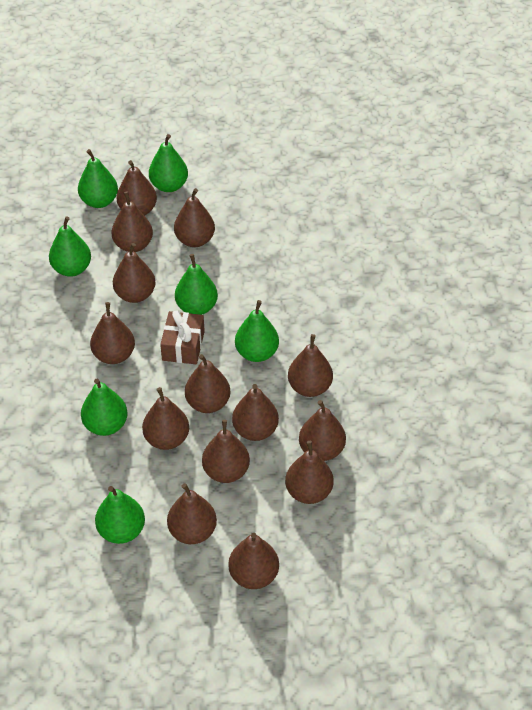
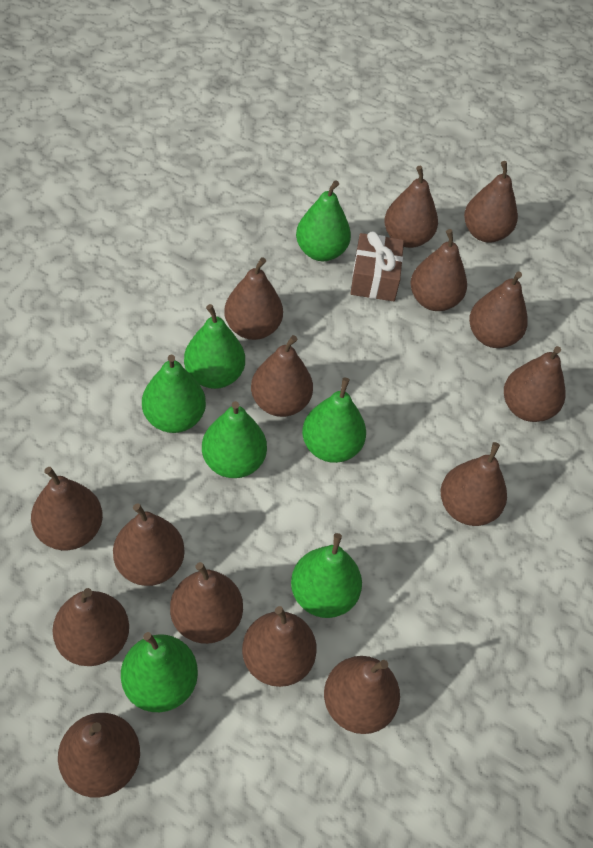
brown pear: [90,302,135,364] [112,191,153,252] [113,243,156,303] [116,160,157,216] [142,387,189,450] [167,483,217,544] [174,188,215,247] [185,354,231,413] [202,420,250,483] [228,533,279,589] [232,384,279,441] [285,441,334,504] [288,334,333,397] [299,400,346,461] = 14 -> [31,467,103,550] [53,588,129,666] [58,713,140,798] [113,503,185,586] [170,562,243,644] [224,257,283,340] [242,606,317,687] [251,335,313,417] [324,656,400,734] [384,166,438,248] [411,229,467,311] [441,442,507,526] [464,161,518,243] [469,272,528,348] [504,346,566,422] = 15

